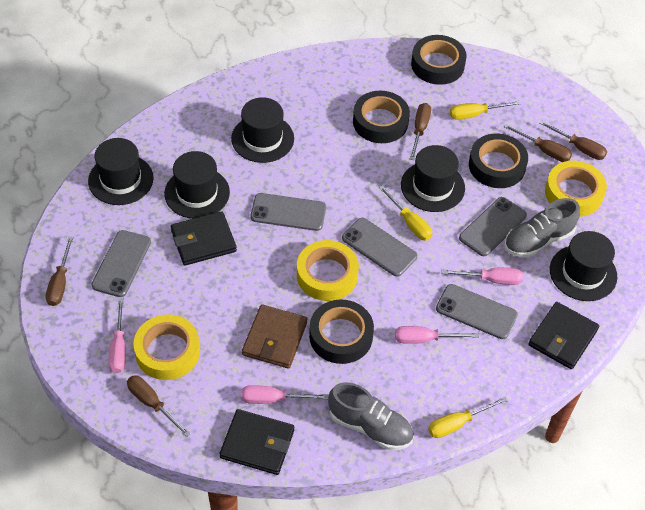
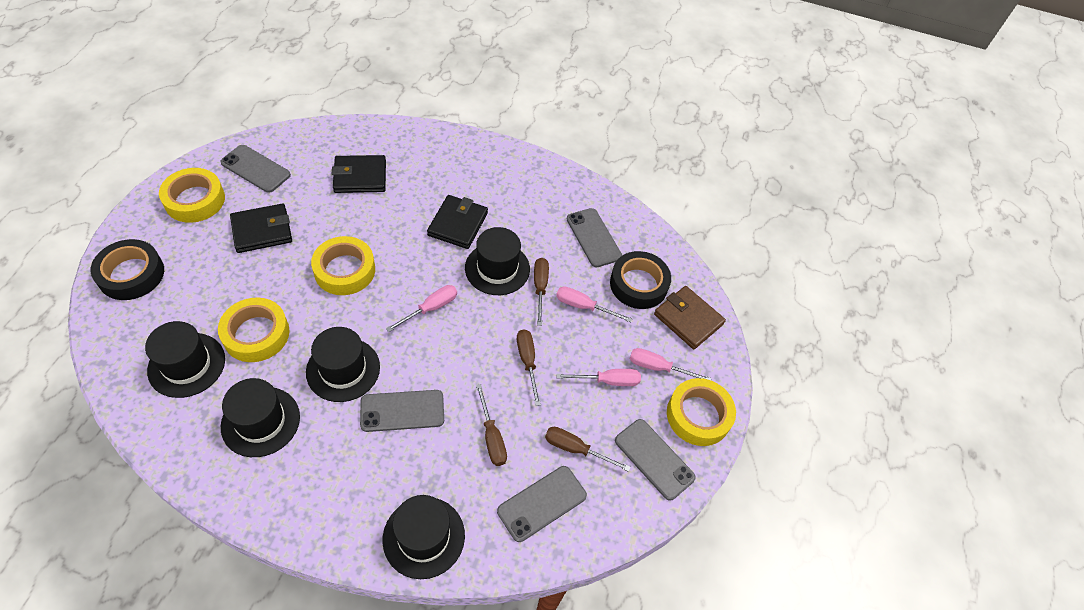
black tape: [309,299,374,364] [353,91,410,143] [411,35,466,85] [469,133,528,188] = 4 -> [91,239,164,300] [610,251,671,309] = 2
brown screwdriver: [46,236,73,306] [127,376,191,437] [409,103,431,160] [504,124,572,162] [539,120,607,160] = 5 -> [476,384,507,466] [517,329,541,406] [534,258,549,326] [545,427,630,472] = 4
grey shoe: [328,382,414,450] [504,198,580,258] = 2 -> none = 0
yellow screwdriver: [379,185,432,241] [428,397,508,438] [450,101,521,120] = 3 -> none = 0
yellow tape: [133,315,200,380] [297,240,359,301] [545,161,607,217] = 3 -> [159,168,225,223] [218,298,290,362] [311,236,375,295] [667,378,736,446] = 4

